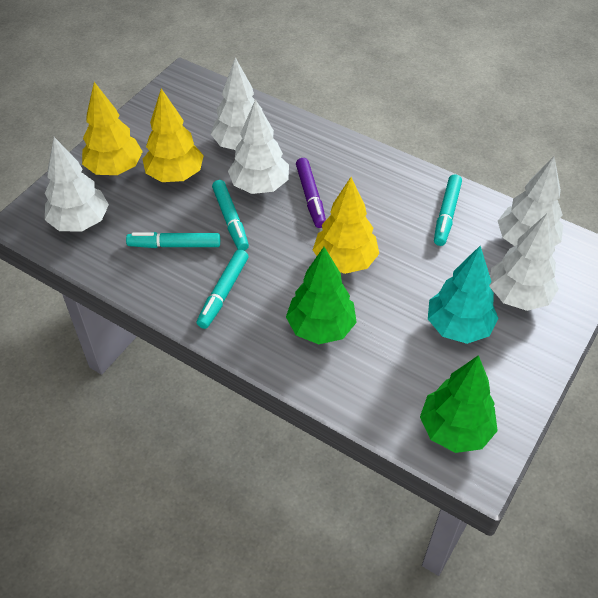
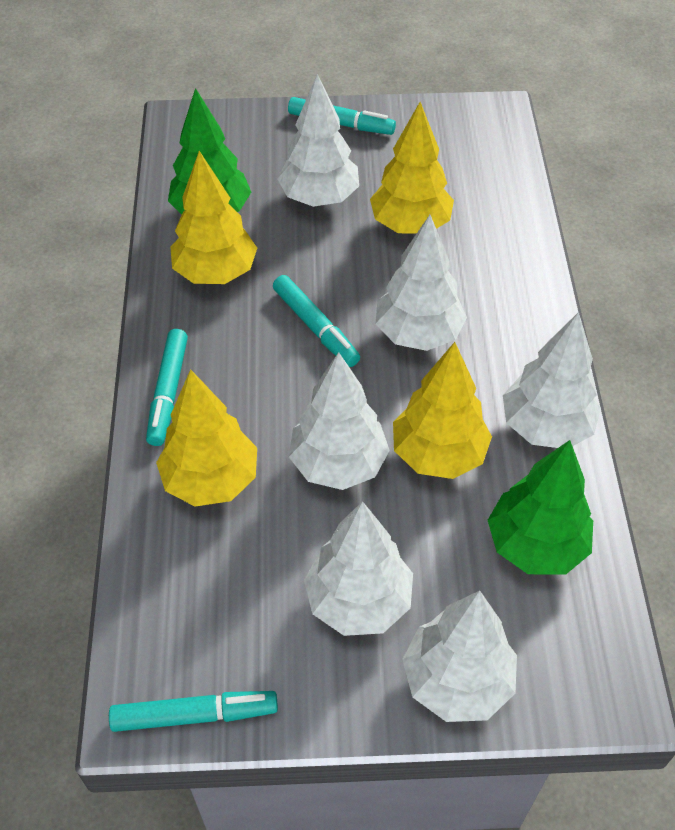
purple marker: [296,158,326,228] = 1 -> none = 0
turquoise tree: [428,246,499,344] = 1 -> none = 0
white tree: [45,137,109,232] [211,57,262,150] [228,99,289,194] [489,214,559,311] [498,157,563,246] = 5 -> [277,74,359,207] [289,352,390,490] [304,501,413,636] [376,215,467,351] [402,591,517,722] [503,312,601,448] = 6
yellow tree: [82,82,143,175] [143,88,204,182] [313,177,379,274] = 3 -> [156,369,257,507] [170,151,257,284] [370,102,454,234] [393,342,492,479] = 4

